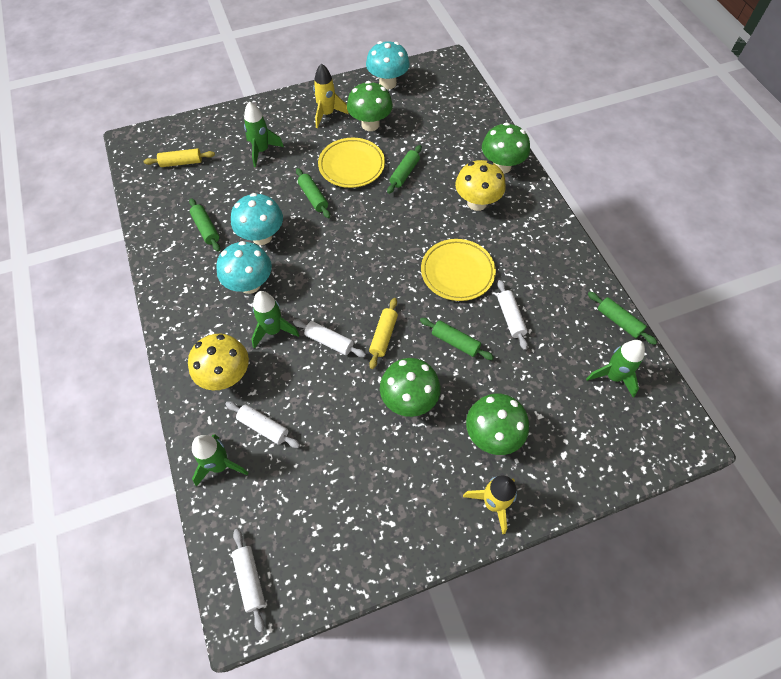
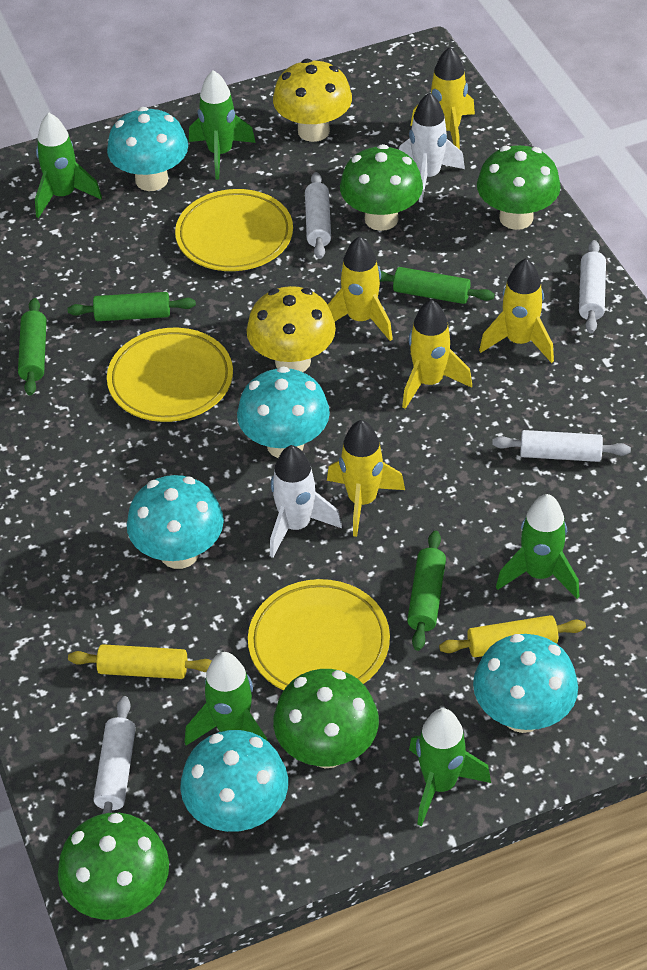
green rocket: [192,434,248,487] [244,101,284,167] [251,291,299,349] [586,340,645,398] = 4 -> [35,113,102,218] [185,652,268,746] [189,70,256,180] [409,708,491,826] [496,494,580,599] = 5
green rolling pin: [189,198,220,252] [296,168,330,218] [387,145,422,194] [420,318,494,360] [588,292,657,345] = 5 -> [18,298,46,396] [68,292,196,321] [380,267,495,304] [407,530,446,651] = 4
turquoise mushroom: [216,241,272,294] [231,193,283,245] [366,41,410,89] = 3 -> [107,107,188,191] [127,475,224,569] [180,730,288,832] [237,366,330,458] [473,634,578,733] = 5
white rocket: none = 0 -> [270,445,342,558] [399,92,465,203] = 2
yellow plate: [318,138,385,188] [421,239,496,301] = 2 -> [107,328,233,422] [175,189,293,271] [248,579,390,691] = 3
yellow rocket: [313,63,349,128] [463,475,517,534] = 2 -> [327,420,405,537] [328,236,393,341] [402,300,472,409] [410,47,475,149] [479,258,554,363] = 5

